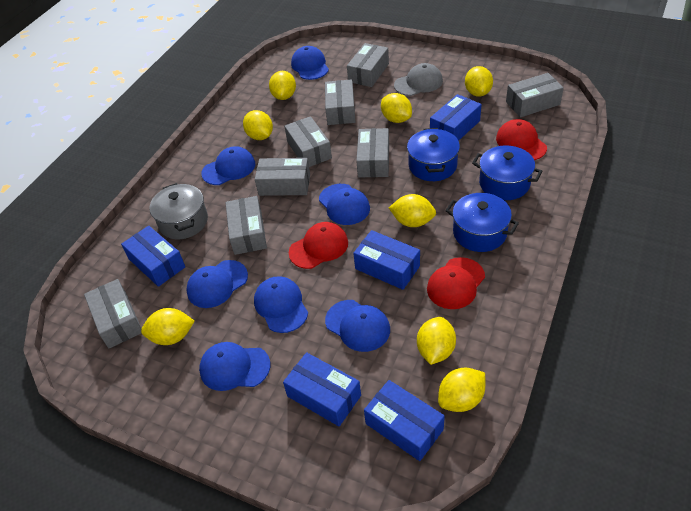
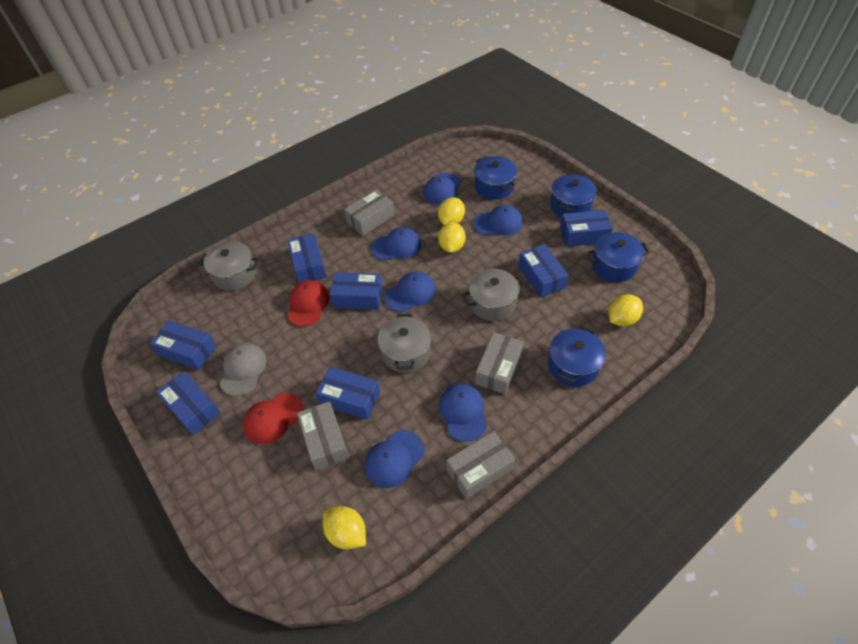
blue box: [121,225,185,287] [283,352,361,426] [353,230,420,290] [364,380,445,461] [430,94,482,141] = 5 -> [150,320,216,370] [156,371,221,435] [287,233,327,283] [316,367,380,420] [330,272,383,310] [518,244,569,298] [560,210,613,247] = 7
blue cap: [186,260,248,308] [199,342,270,391] [202,146,255,185] [254,276,308,333] [291,46,329,80] [319,184,370,225] [325,300,390,352] = 7 -> [365,430,425,488] [371,227,421,260] [384,272,436,312] [423,173,461,205] [439,383,487,442] [474,205,523,236] = 6
blue pot: [407,128,460,181] [445,193,519,252] [472,145,542,200] = 3 -> [474,156,517,199] [548,326,606,387] [550,174,597,217] [587,232,650,282] = 4
grey box: [84,279,142,349] [225,196,267,255] [255,158,310,196] [284,116,332,167] [325,79,355,125] [347,43,389,87] [356,128,389,178] [506,73,564,117] = 8 -> [297,401,349,471] [344,189,394,236] [446,431,515,499] [475,332,524,395] = 4
grey pot: [149,183,208,239] = 1 -> [199,241,259,291] [378,314,431,373] [462,269,525,321] = 3
red cap: [289,222,348,269] [427,257,485,309] [496,119,547,160] = 3 -> [243,393,304,444] [287,280,330,326] = 2
yellow lemon: [141,308,194,345] [243,110,273,140] [269,71,296,100] [381,93,412,123] [389,194,436,227] [417,317,456,365] [438,368,485,412] [465,66,493,96] = 8 -> [323,506,366,549] [438,197,465,225] [438,222,466,253] [608,294,643,326] = 4

